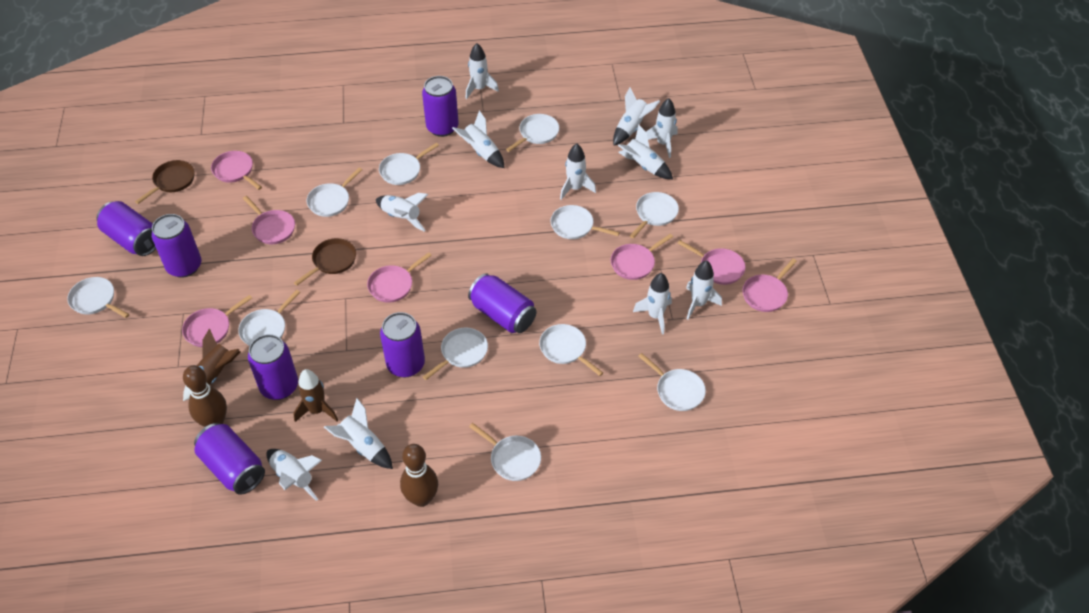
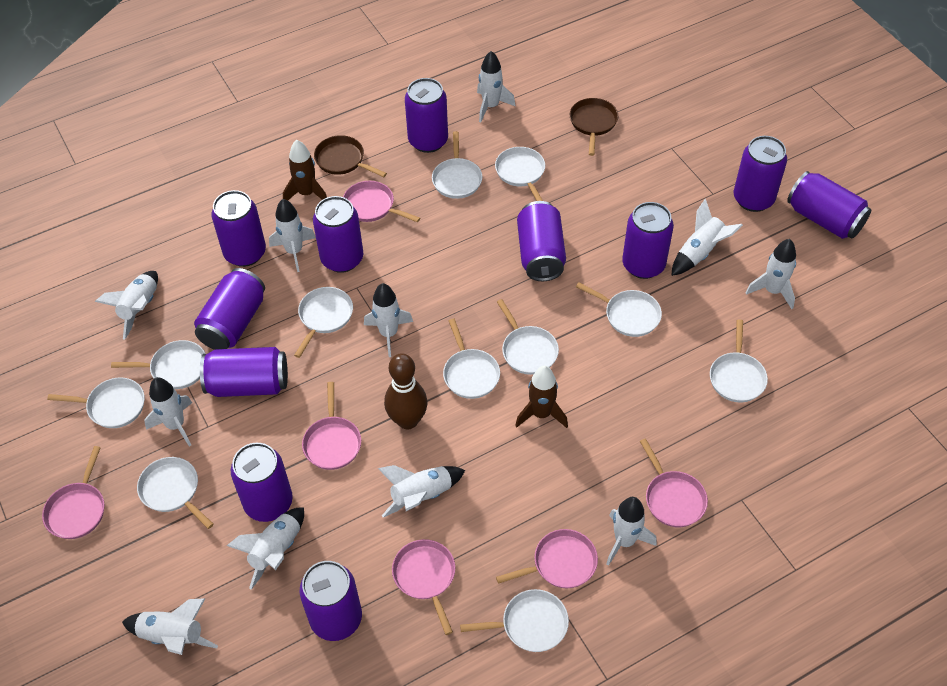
brown bowling pin: [183,366,227,427] [400,444,438,507] = 2 -> [384,353,428,429] = 1
pink pan: [182,295,252,347] [211,151,262,190] [243,196,295,244] [367,252,432,303] [611,234,673,280] [677,240,745,285] [742,259,797,312] = 7 -> [42,446,104,539] [302,382,361,470] [343,181,420,222] [392,539,455,635] [496,529,598,588] [640,439,708,527] = 6
purple can: [97,201,156,256] [151,214,201,278] [194,423,265,495] [248,334,298,400] [380,312,425,378] [422,76,459,137] [468,273,536,333] = 7 -> [194,268,265,350] [200,347,288,397] [211,190,266,267] [231,443,293,522] [300,561,362,641] [313,196,363,273] [405,78,448,153] [517,201,566,281] [622,202,674,279] [734,136,787,212] [787,171,871,239] = 11

